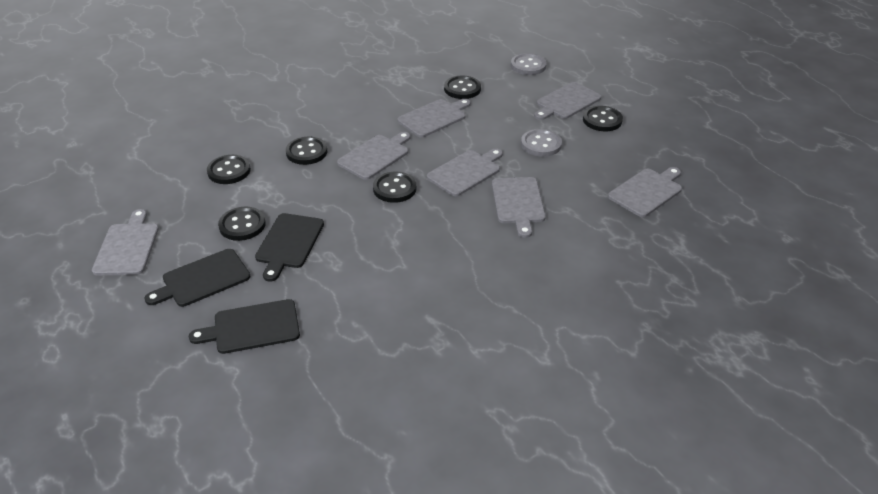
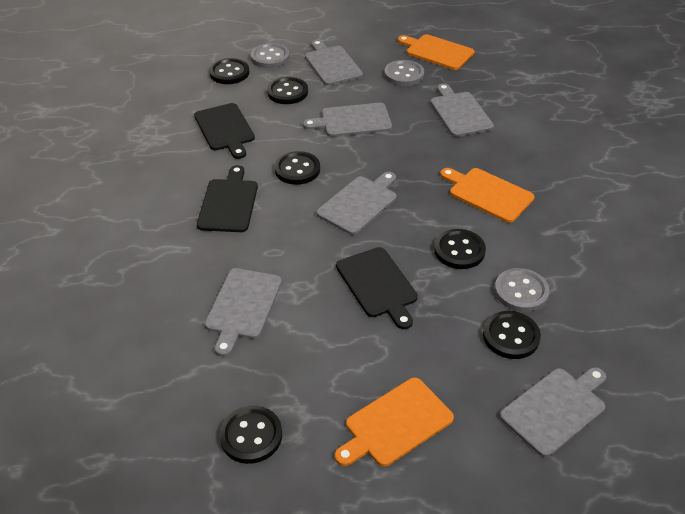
grey button: [511,53,547,75] [521,129,562,157] = 2 -> [251,43,290,68] [384,60,424,86] [494,268,550,312] = 3
grey cutting board: [92,209,159,276] [337,132,411,180] [397,99,471,138] [427,149,503,196] [492,177,546,238] [534,82,601,120] [608,167,682,217] = 7 -> [205,268,282,357] [303,103,392,137] [305,40,363,85] [317,172,397,235] [430,83,494,137] [500,367,606,457] = 6
orange cutting board: none = 0 -> [335,378,454,467] [398,34,475,70] [440,168,534,223] = 3

